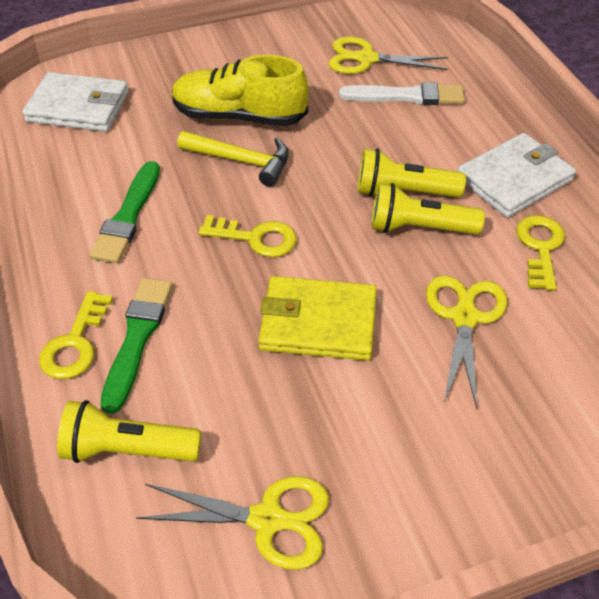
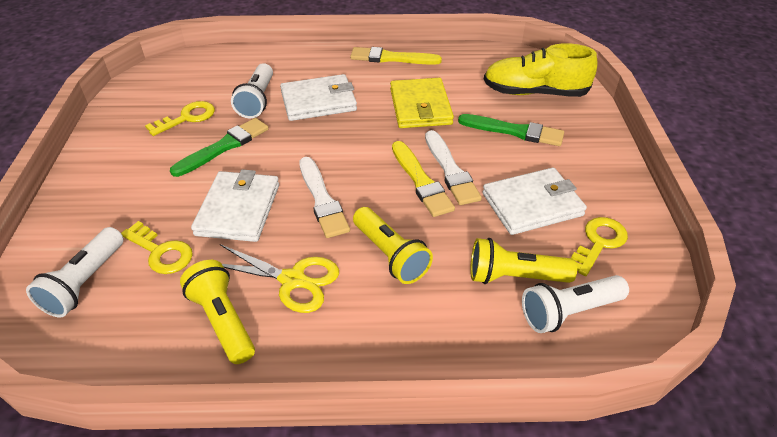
white brush: [339,82,465,105] = 1 -> [299,157,350,238] [425,130,482,205] = 2
white flashlight: none = 0 -> [26,227,124,317] [231,63,273,118] [522,275,629,333] = 3
white wallet: [22,72,129,132] [457,133,576,218] = 2 -> [191,169,279,242] [280,74,357,121] [483,168,587,235] = 3
yellow brush: none = 0 -> [350,47,442,65] [392,141,455,217] = 2
yellow hammer: [177,131,289,187] = 1 -> none = 0
yellow scissors: [136,476,329,570] [329,36,448,74] [426,275,507,409] = 3 -> [220,244,339,313] = 1

